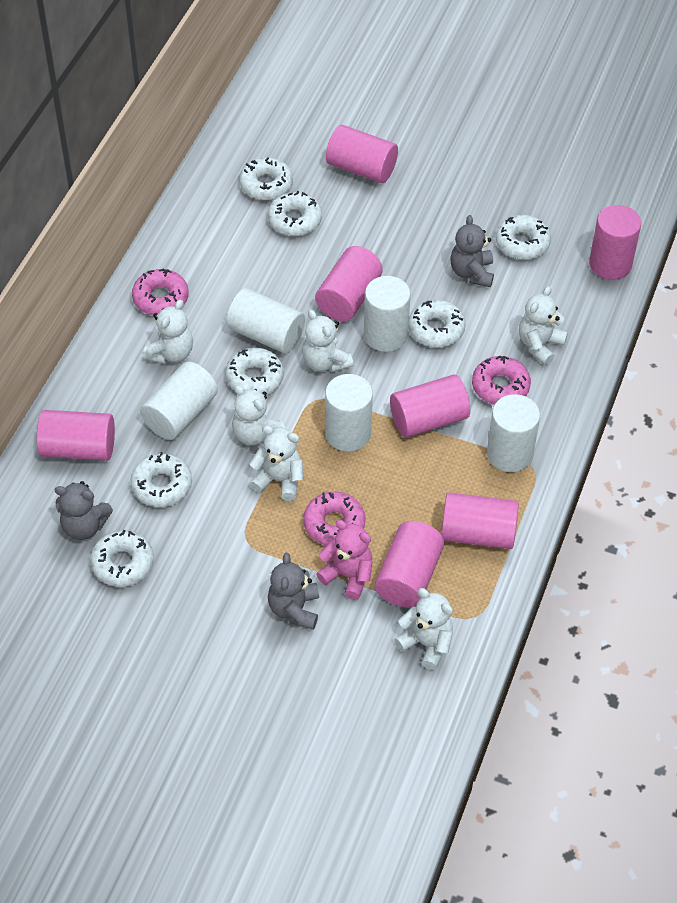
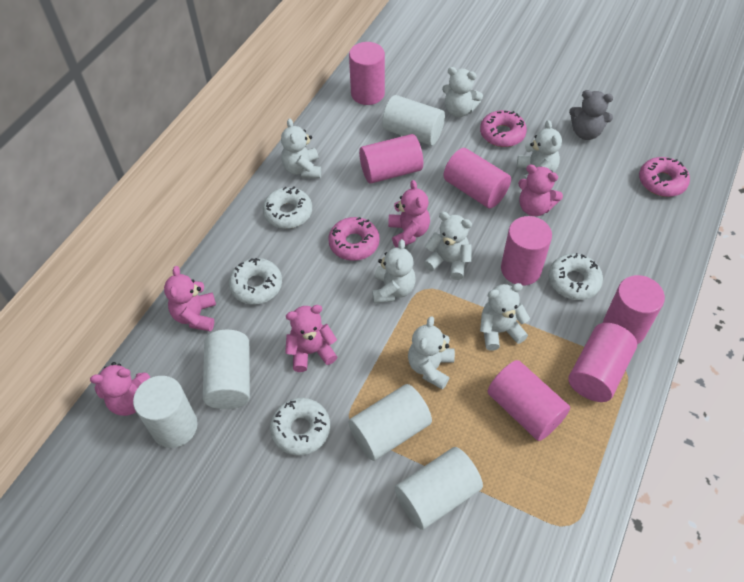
grey teddy bear: [55,481,113,540] [268,553,319,630] [450,215,494,287] = 3 -> [569,90,613,140] = 1
pink teddy bear: [316,520,372,600] = 1 -> [90,362,150,416] [164,266,216,332] [285,305,337,372] [388,180,430,247] [518,165,563,216] = 5
white donut: [90,530,154,587] [131,452,192,507] [225,348,284,395] [239,157,293,200] [268,191,322,236] [409,300,466,348] [496,215,551,260] = 7 -> [229,258,282,305] [263,187,312,229] [270,398,330,456] [548,253,603,300] = 4
white teddy bear: [143,299,193,364] [232,385,285,445] [249,425,303,501] [302,310,353,372] [394,588,453,670] [519,286,568,365] = 6 -> [281,118,321,178] [372,239,416,304] [408,316,455,390] [424,212,472,280] [442,67,483,117] [480,283,530,351] [517,120,562,180] = 7

